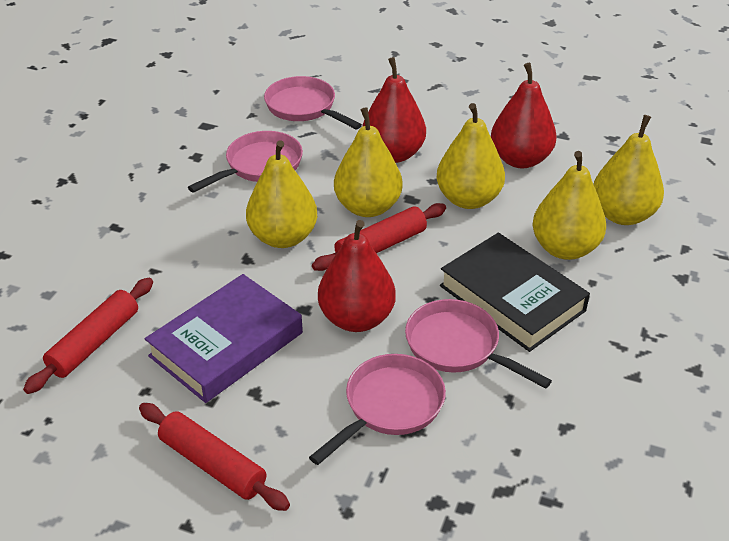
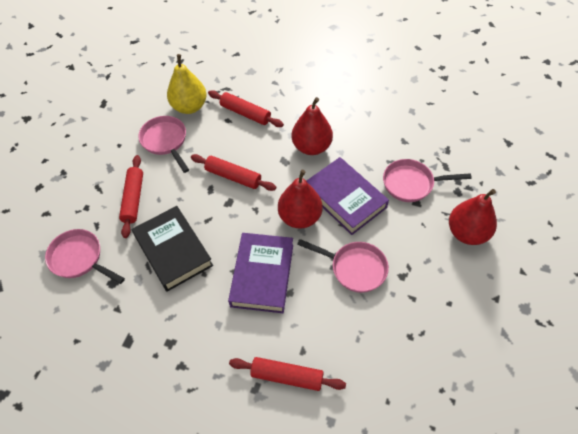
purple book: [145,274,303,403] = 1 -> [228,233,293,313] [307,157,389,235] = 2
red rolling pin: [23,278,153,394] [139,403,290,511] [312,203,446,271] = 3 -> [119,155,143,238] [191,154,276,191] [208,90,284,127] [229,357,346,391] = 4
yellow pear: [246,140,317,248] [334,107,403,217] [437,103,505,209] [533,151,606,260] [593,115,664,225] = 5 -> [167,54,207,114] = 1

